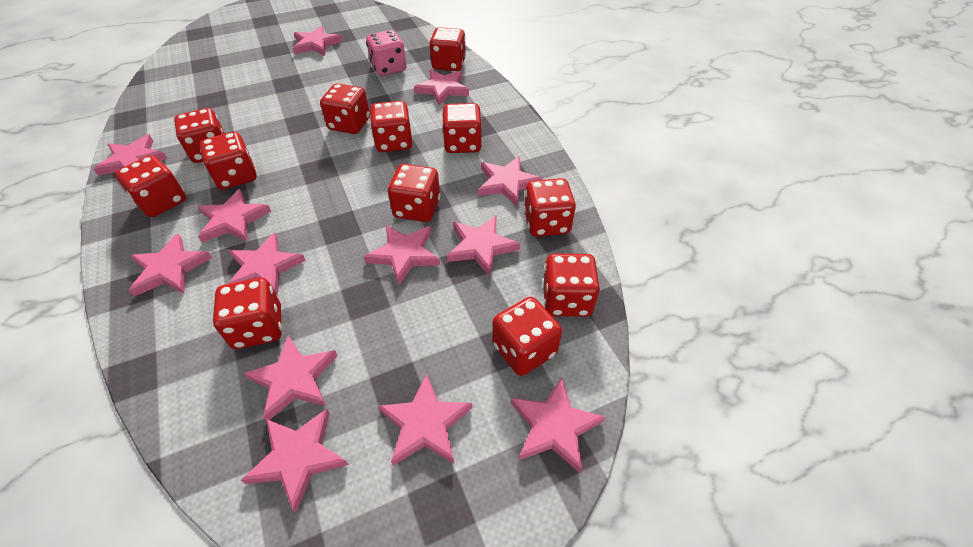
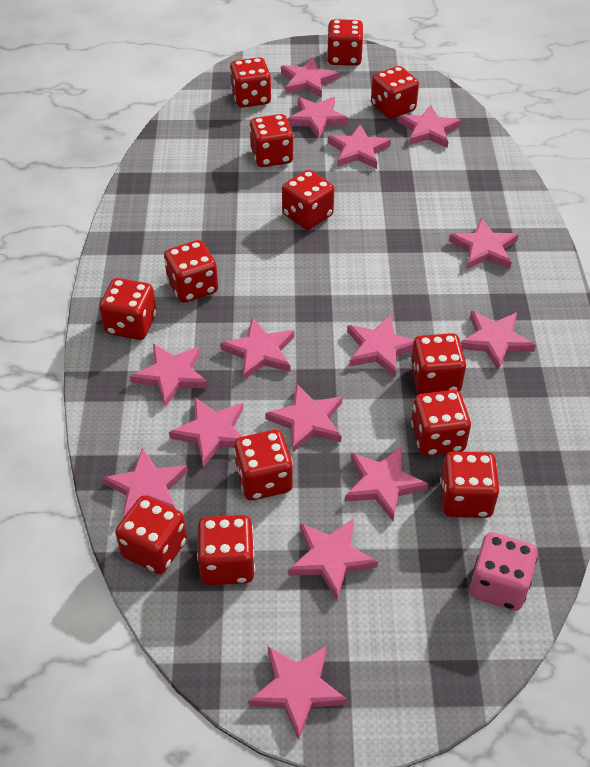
pink star: [93,134,168,176] [129,233,212,297] [198,189,271,243] [228,233,306,296] [241,409,349,513] [243,335,338,422] [293,26,342,56] [364,225,440,285] [378,373,473,466] [414,69,469,105] [447,216,520,276] [478,156,543,206] [511,377,606,473] = 13 -> [103,447,188,518] [130,344,208,407] [169,398,243,467] [220,318,295,380] [249,646,347,740] [265,384,343,453] [281,58,339,98] [287,97,349,139] [288,519,378,600] [328,124,391,169] [345,447,429,521] [347,315,414,377] [399,105,461,148] [449,218,519,269] [460,311,536,371] = 15
red dice: [115,155,186,217] [174,108,225,163] [199,132,257,190] [213,278,282,349] [320,83,370,134] [370,101,413,152] [388,164,440,222] [429,27,466,71] [442,103,482,153] [492,297,562,376] [524,178,576,237] [543,254,600,317] = 12 -> [99,278,156,340] [115,495,187,574] [164,240,218,303] [197,515,255,585] [230,57,271,108] [234,430,293,500] [249,114,294,167] [282,170,334,230] [327,19,364,66] [371,66,419,119] [410,333,466,394] [411,390,471,456] [440,452,500,518] = 13

